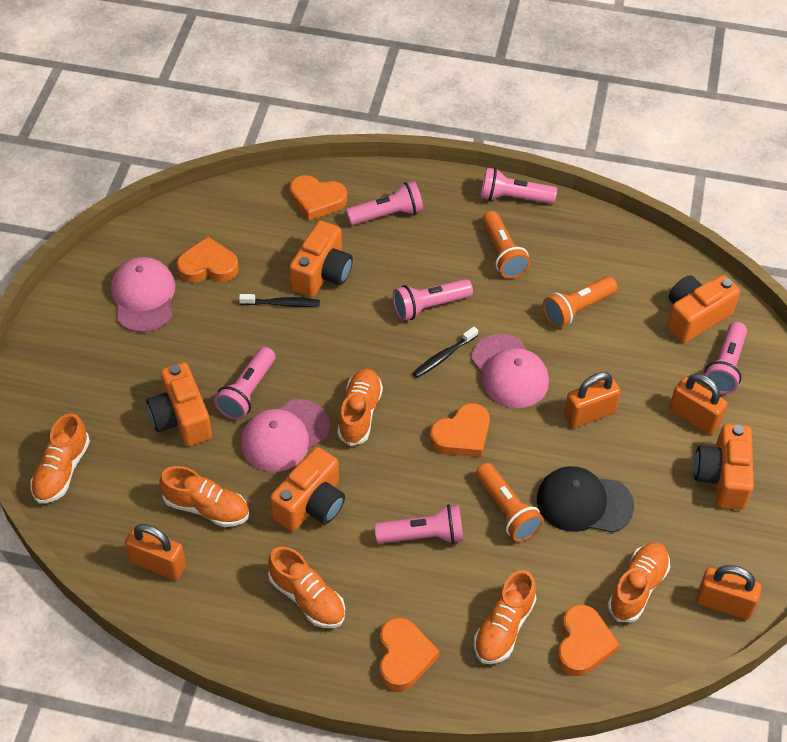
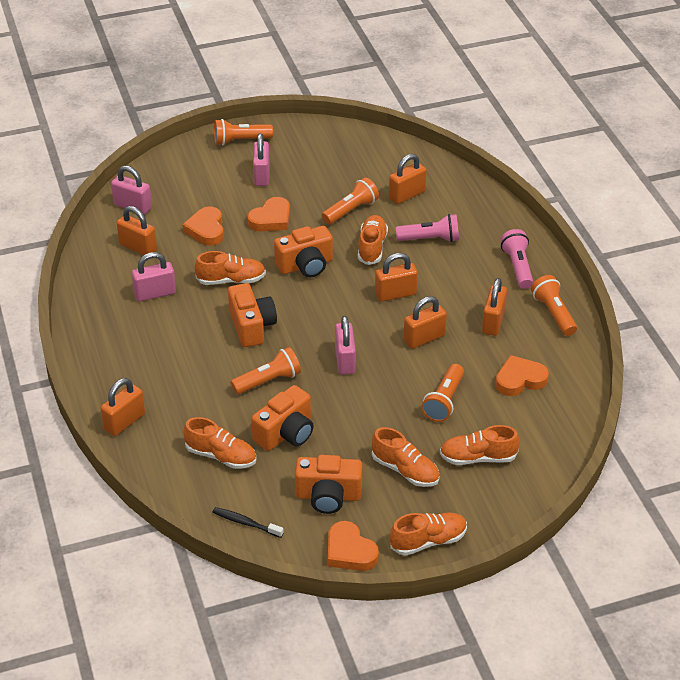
black cap: [537,466,634,533] = 1 -> none = 0
black toothbrush: [239,294,320,307] [413,326,478,378] = 2 -> [213,507,284,538] = 1
orange camera: [146,362,212,446] [270,447,345,531] [289,220,353,297] [667,275,740,343] [694,424,754,510] = 5 -> [228,283,277,347] [251,385,313,451] [274,226,333,277] [295,455,362,514] = 4
orange flashlight: [476,463,544,542] [482,211,530,279] [542,276,617,328] = 3 -> [214,119,273,145] [231,347,301,394] [322,177,379,225] [421,364,464,422] [531,275,577,336] = 5
orange heart: [177,237,239,283] [290,175,347,221] [379,617,439,691] [430,403,490,457] [557,605,620,676] = 5 -> [182,207,224,246] [247,197,290,231] [328,521,379,571] [496,355,549,396] = 4
orange padlock: [125,524,186,580] [564,372,621,428] [669,374,727,435] [696,565,762,620] = 4 -> [101,378,145,436] [117,206,157,255] [375,253,418,302] [389,154,427,204] [404,296,447,349] [482,278,507,336] = 6
pink cap: [111,257,175,332] [241,399,330,472] [471,334,549,408] = 3 -> none = 0
pink flashlight: [214,347,275,420] [346,181,423,225] [374,504,464,544] [393,279,473,321] [481,167,557,204] [704,322,747,394] = 6 -> [396,214,459,242] [500,229,533,289] = 2
pink padlock: none = 0 -> [111,165,152,215] [132,252,176,301] [253,133,270,186] [335,316,356,375] = 4

